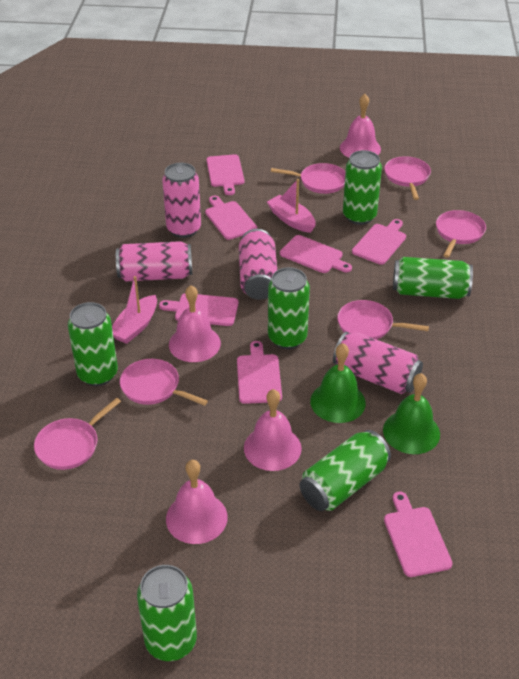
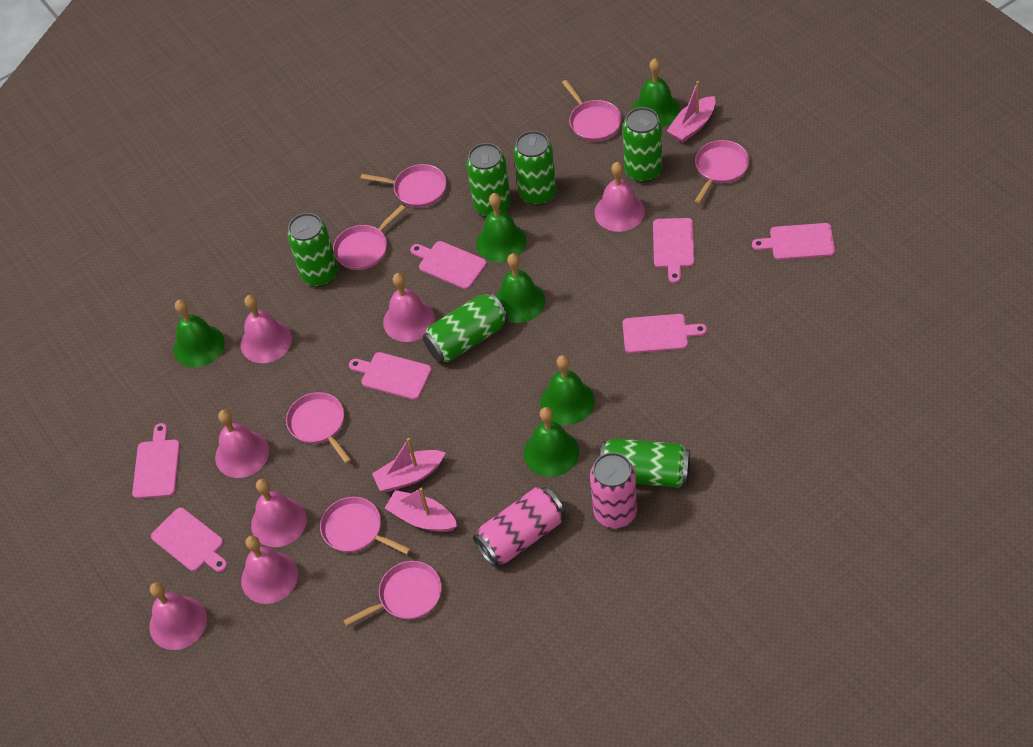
green bell: [310,343,366,423] [383,373,440,454] = 2 -> [173,299,225,368] [476,193,527,262] [496,253,545,323] [524,407,579,477] [540,355,595,425] [632,58,680,127] = 6
pink bell: [166,460,228,544] [169,285,221,362] [244,389,302,471] [340,94,381,158] = 4 -> [149,582,207,650] [215,410,269,478] [241,295,292,363] [241,535,298,604] [251,479,307,547] [383,273,435,342] [594,162,645,232] = 7
pink boat: [112,276,157,344] [267,179,316,233] = 2 -> [372,438,446,492] [385,487,458,532] [667,81,716,143] = 3
pink can: [116,241,192,282] [162,163,201,238] [239,229,277,300] [333,332,423,394] = 4 -> [473,487,565,567] [590,452,637,528] = 2
pink pan: [34,398,121,470] [120,359,208,406] [271,163,346,194] [337,300,429,340] [384,156,431,200] [436,210,486,258] = 6 -> [286,392,351,463] [320,497,411,554] [333,205,405,270] [343,561,442,626] [360,164,446,207] [562,80,622,141] [695,140,749,203] = 7

